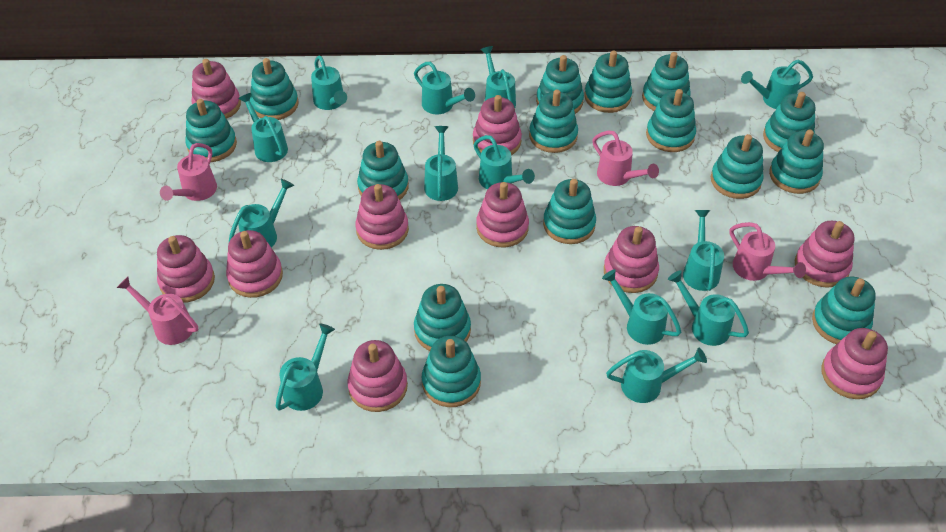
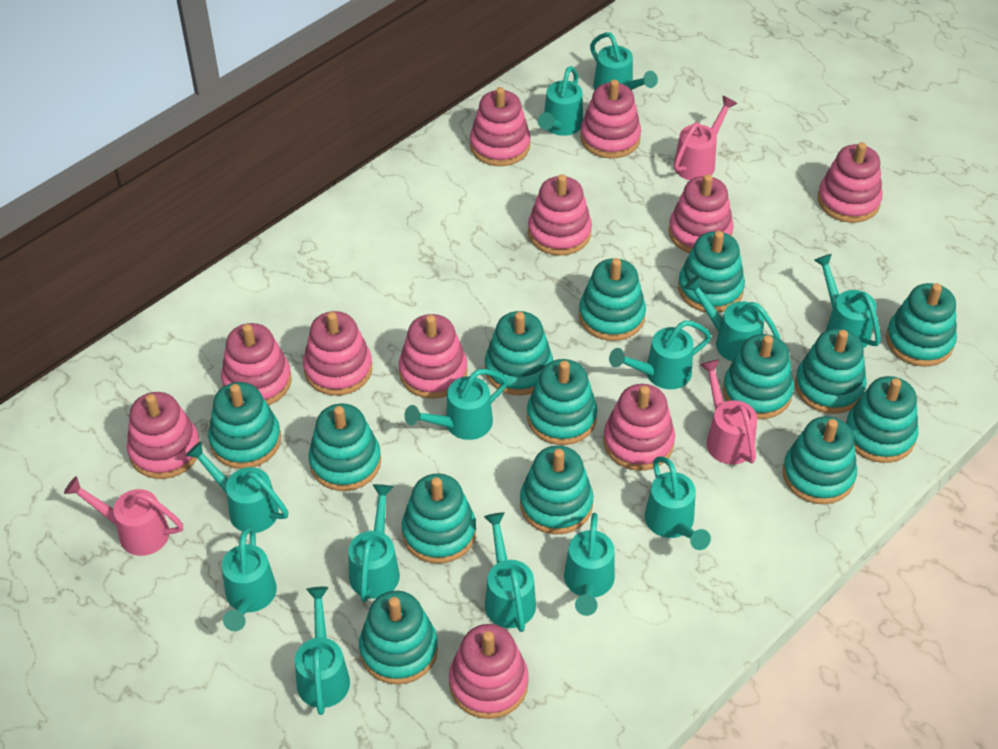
pink stacking toy: [157,235,215,303] [191,59,241,119] [226,230,283,298] [347,340,408,412] [355,184,409,250] [473,95,522,155] [476,182,529,248] [604,226,659,293] [795,221,854,288] [821,328,888,399] = 10 -> [127,392,200,479] [221,323,292,405] [303,311,372,396] [399,314,468,399] [449,624,529,719] [470,87,531,166] [528,174,592,256] [580,79,641,159] [603,384,675,471] [669,174,734,253] [818,142,883,223] = 11
pink watering can: [117,276,198,345] [160,143,217,201] [592,130,659,186] [730,222,806,281] = 4 -> [64,476,183,556] [674,96,738,180] [700,360,757,465] = 3
turquoise stacking toy: [185,99,237,162] [250,58,299,120] [357,141,409,200] [414,284,471,351] [422,336,481,407] [529,90,578,153] [536,55,584,114] [543,179,596,244] [584,51,632,113] [642,52,691,111] [646,89,696,152] [711,134,764,199] [763,92,815,152] [769,129,824,194] [812,277,876,344] = 15 -> [208,382,281,469] [308,403,381,491] [359,591,438,685] [402,474,476,564] [485,311,553,395] [520,445,593,534] [527,359,597,445] [579,258,646,341] [678,231,745,313] [723,334,794,419] [783,416,857,504] [795,329,867,414] [846,376,918,463] [886,283,957,367] = 14

